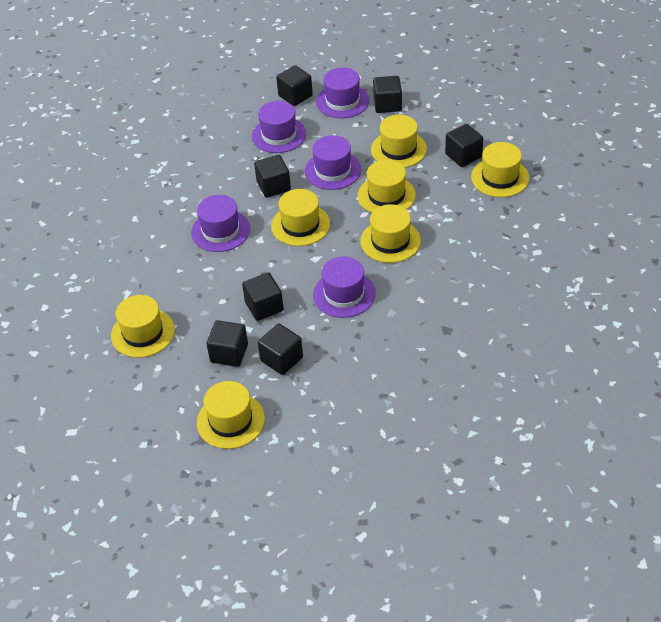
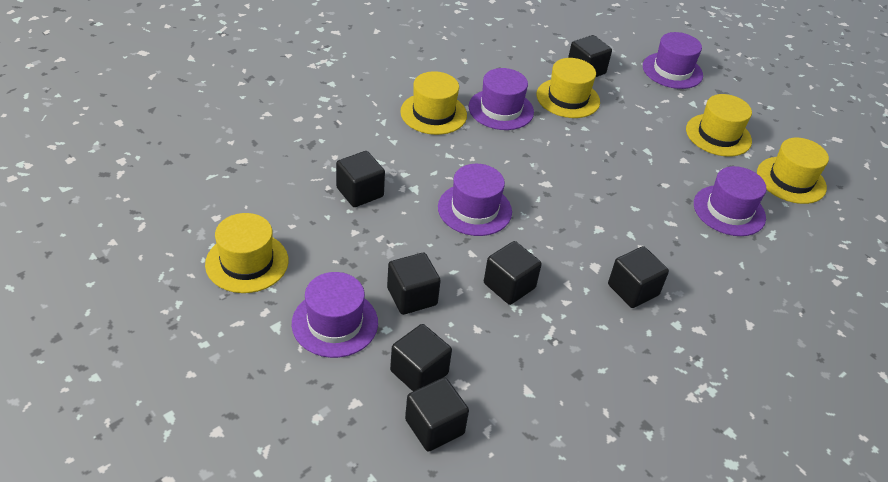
yellow hat: [111,295,175,358] [197,381,265,449] [271,189,330,246] [358,160,416,213] [360,204,421,263] [371,115,427,168] [471,142,529,197] = 7 -> [205,213,288,293] [400,71,467,135] [537,58,600,118] [686,94,752,157] [757,138,829,204] = 5

